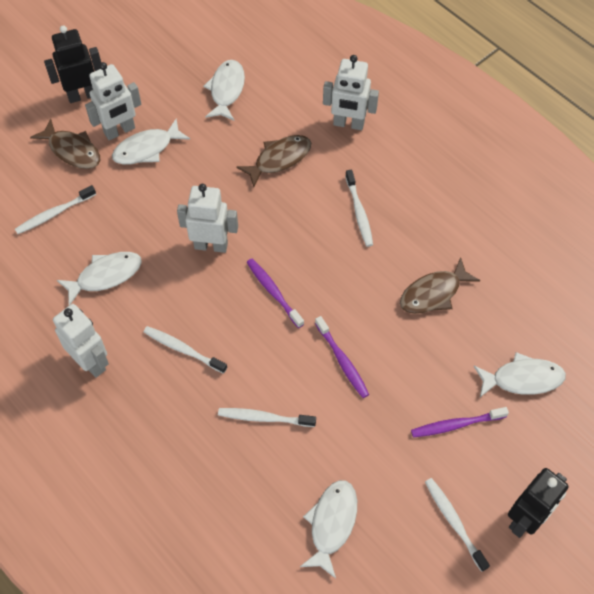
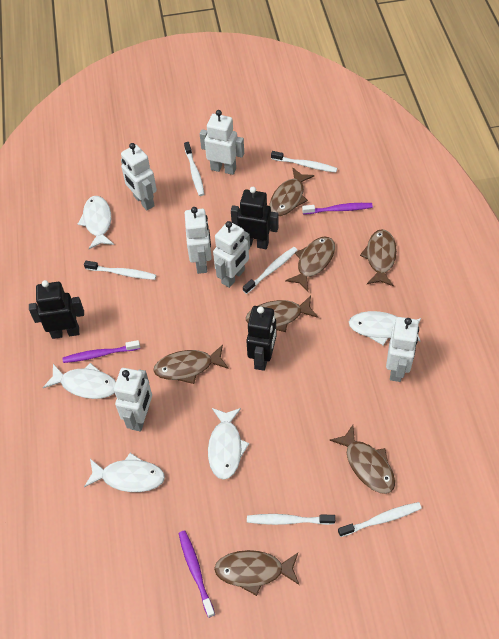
black robot: [44,26,101,103] [508,468,569,538] = 2 -> [29,280,84,339] [231,187,278,249] [246,306,276,371] = 3
brown fish: [30,119,100,169] [236,135,311,187] [400,257,480,314] = 3 -> [153,344,229,384] [214,550,299,596] [246,295,318,332] [270,167,314,216] [285,236,335,291] [330,425,395,494] [360,229,397,286] = 7
white robot: [53,304,109,378] [85,62,141,140] [177,184,238,253] [323,55,379,130] = 4 -> [114,368,152,431] [121,143,157,210] [185,207,212,274] [200,110,244,175] [213,221,250,288] [386,317,419,382] = 6
white toothbrush: [15,185,96,234] [143,326,227,374] [218,408,316,427] [345,170,373,247] [425,478,490,572] = 5 -> [84,261,156,280] [184,142,204,196] [243,247,297,294] [247,514,335,525] [271,151,337,173] [338,502,422,537] = 6

